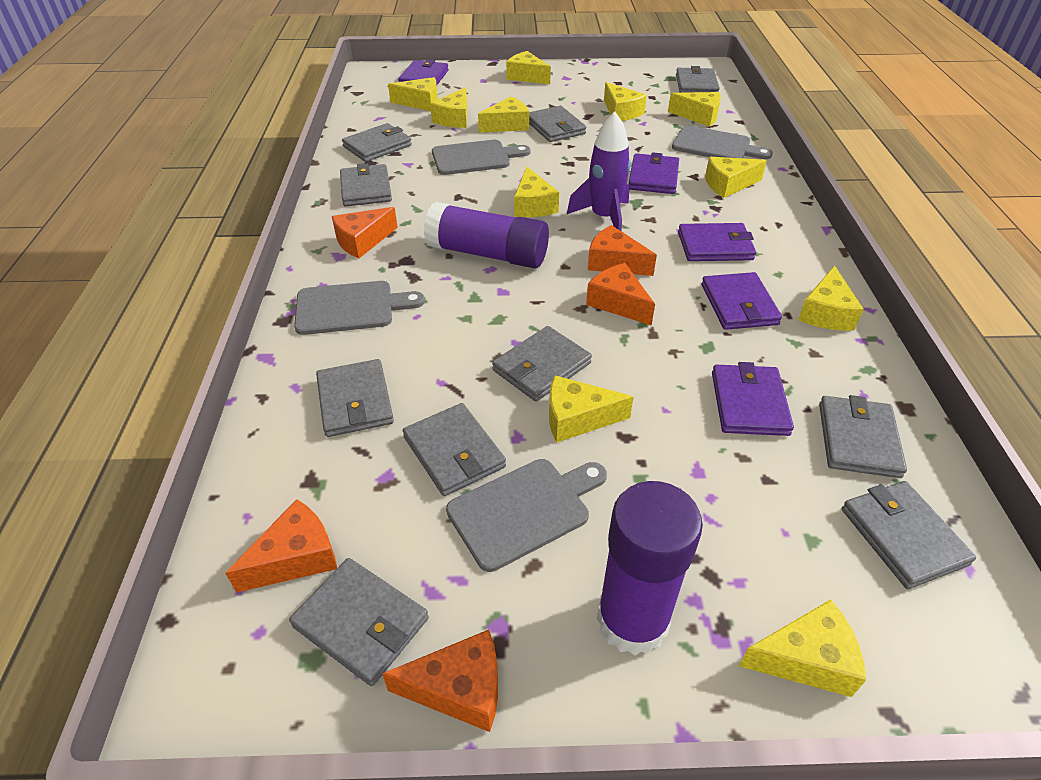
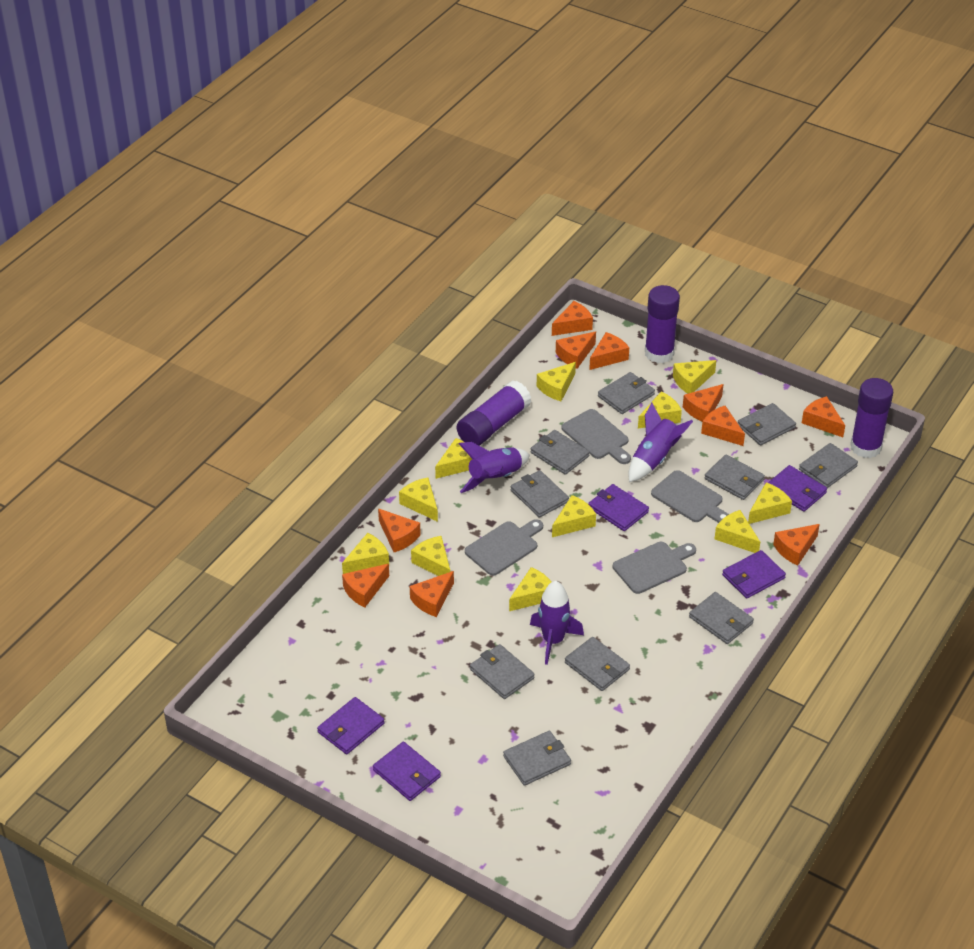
orange cheese: [225,499,337,593] [332,207,398,258] [382,630,498,732] [586,263,655,326] [588,225,657,276] = 5 -> [342,564,389,607] [378,509,421,552] [410,571,454,617] [552,301,593,336] [556,332,596,369] [589,332,629,370] [683,384,723,422] [701,406,745,446] [773,524,820,566] [802,396,845,437] = 10
purple glue stick: [424,202,549,268] [597,481,703,655] = 2 -> [457,381,531,446] [645,285,680,363] [850,378,893,458] = 3
purple rocket: [567,112,631,231] = 1 -> [458,442,530,493] [530,581,584,665] [628,403,693,482] = 3

